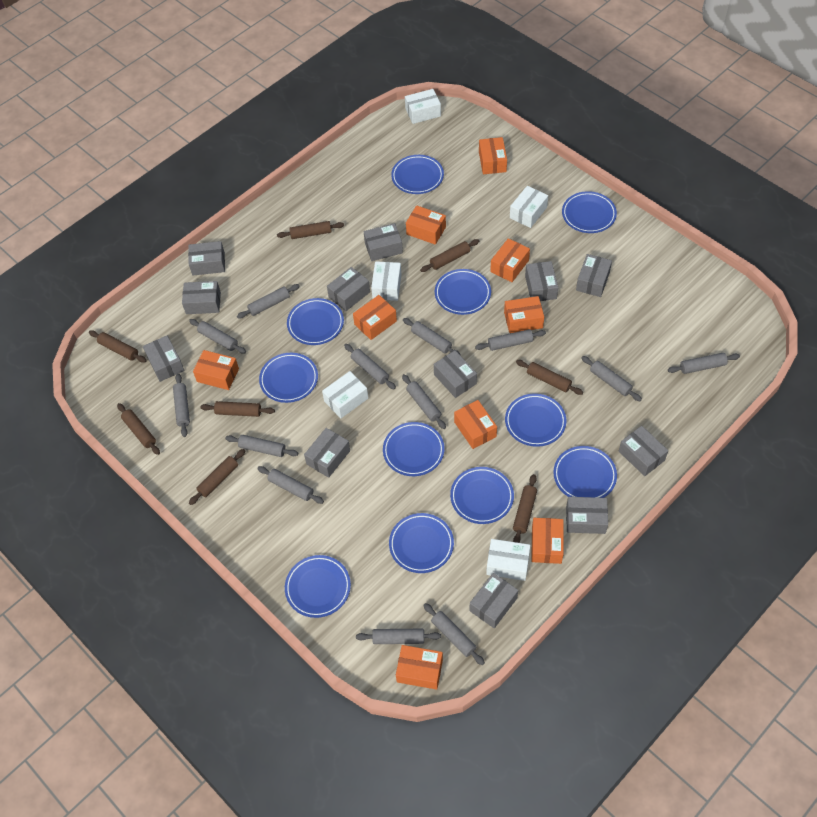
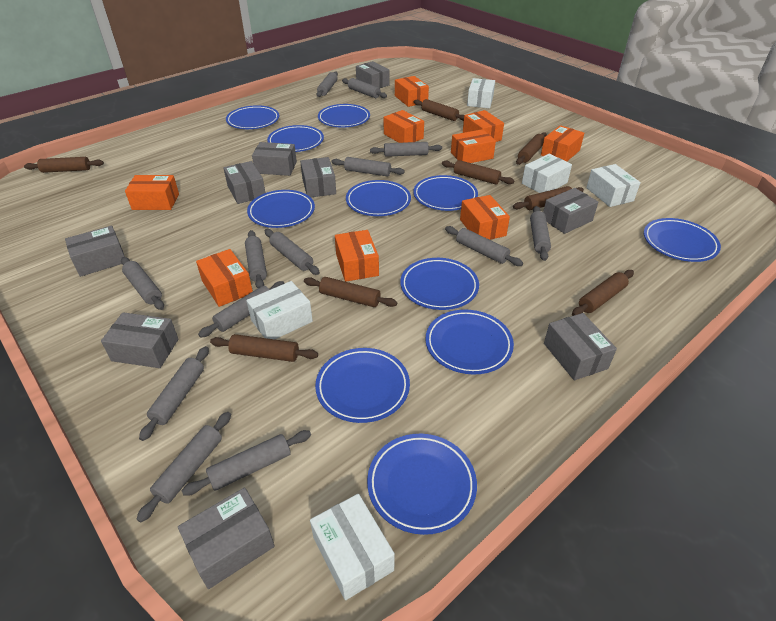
grey box: [143,336,184,382] [182,281,221,314] [188,241,225,275] [304,428,350,478] [327,267,370,311] [364,223,403,261] [434,350,477,398] [469,573,518,628] [525,261,558,301] [566,497,608,534] [576,254,612,297] [619,426,668,476] = 12 -> [65,225,125,277] [101,312,178,368] [178,487,275,589] [223,161,265,204] [252,142,297,176] [300,157,336,197] [356,61,390,88] [543,188,598,234] [544,313,617,380] = 9

